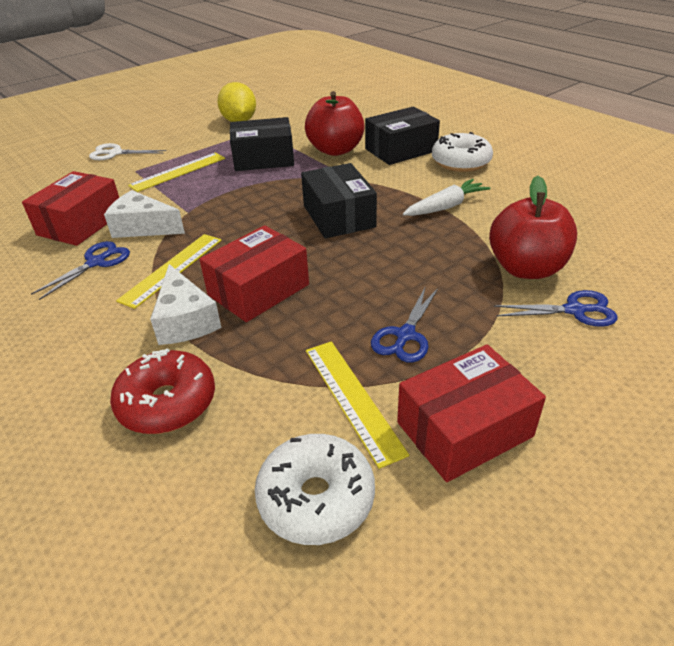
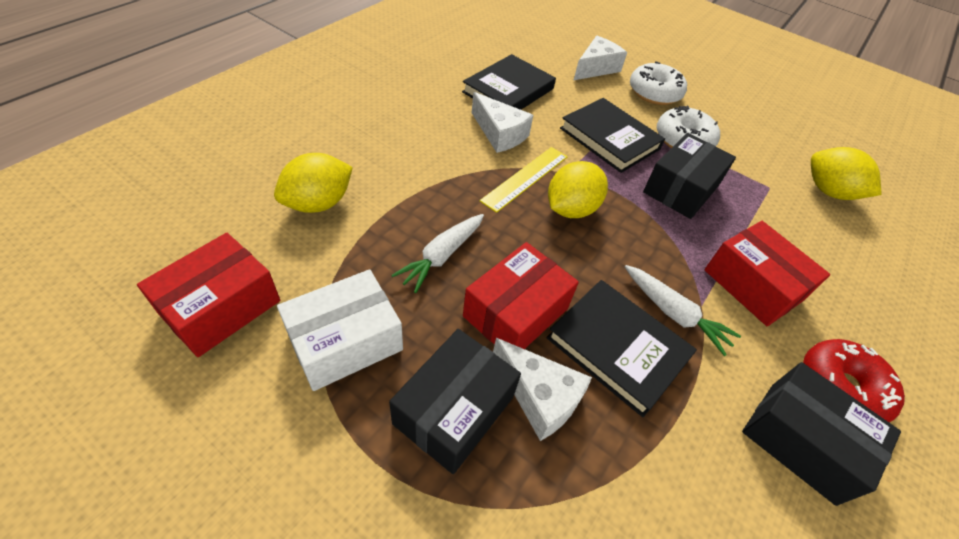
black book: none = 0 -> [462,54,556,110] [547,280,697,417] [560,98,665,173] = 3
blue scissors: [31,241,130,300] [371,286,438,363] [494,290,617,327] = 3 -> none = 0
red apple: [305,91,365,156] [489,176,577,279] = 2 -> none = 0
white box: none = 0 -> [277,269,403,391] = 1
white carrot: [403,179,491,216] = 1 -> [391,214,484,293] [625,265,741,356] = 2
white cheese: [104,190,185,238] [150,264,221,345] = 2 -> [472,92,533,153] [493,338,592,441] [574,36,627,80] = 3
white scissors: [89,143,166,160] = 1 -> none = 0
yellow lemon: [217,82,256,122] = 1 -> [274,153,353,213] [548,161,608,218] [811,147,881,200] = 3
yellow ruler: [116,234,222,309] [128,153,225,192] [306,341,409,469] = 3 -> [480,147,568,213] = 1

